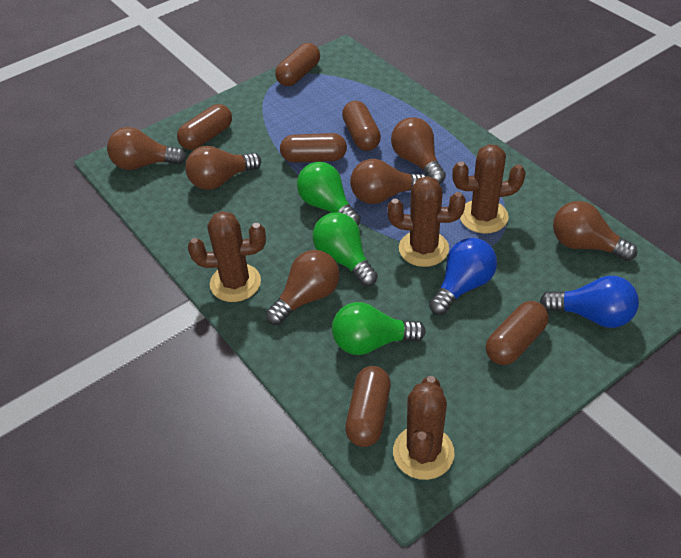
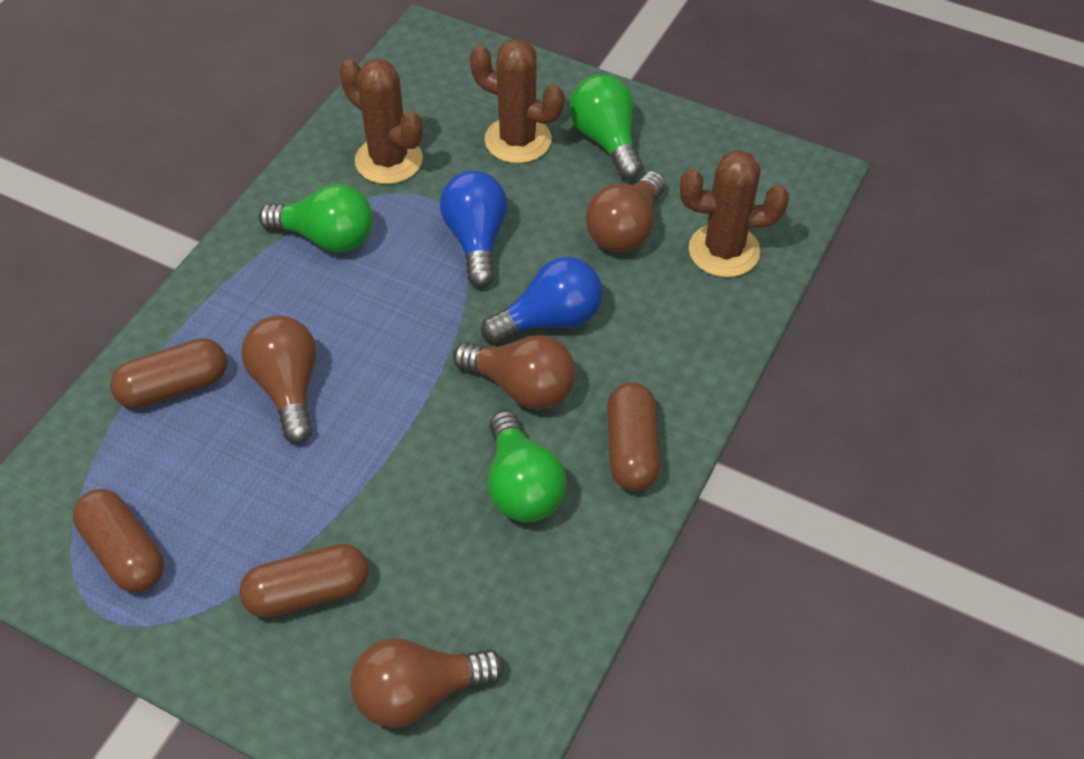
brown cactus: [188,211,266,302] [387,176,466,267] [393,376,454,480] [452,144,526,234] = 4 -> [339,59,423,184] [470,39,564,163] [680,150,789,277] = 3
brown capsule: [177,104,232,150] [275,43,320,86] [280,133,347,163] [342,101,381,151] [345,366,391,447] [486,301,549,365] = 6 -> [73,489,164,593] [110,338,227,409] [239,544,369,618] [607,382,660,491] = 4
brown light bulb: [107,127,187,170] [185,146,261,190] [266,250,340,325] [350,159,426,204] [391,117,446,184] [553,201,637,261] = 6 -> [241,316,316,443] [350,638,504,728] [453,335,576,410] [585,171,666,253] = 4

